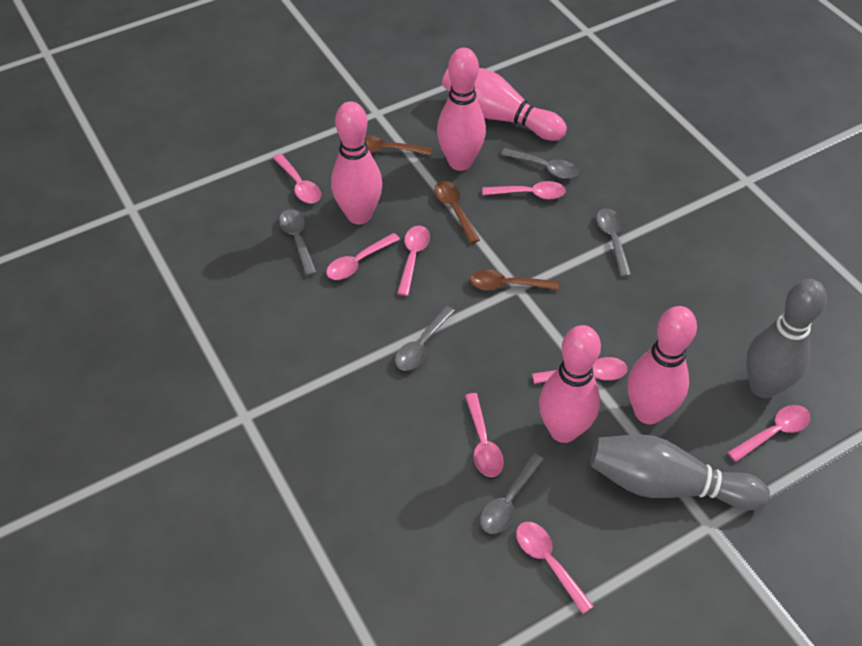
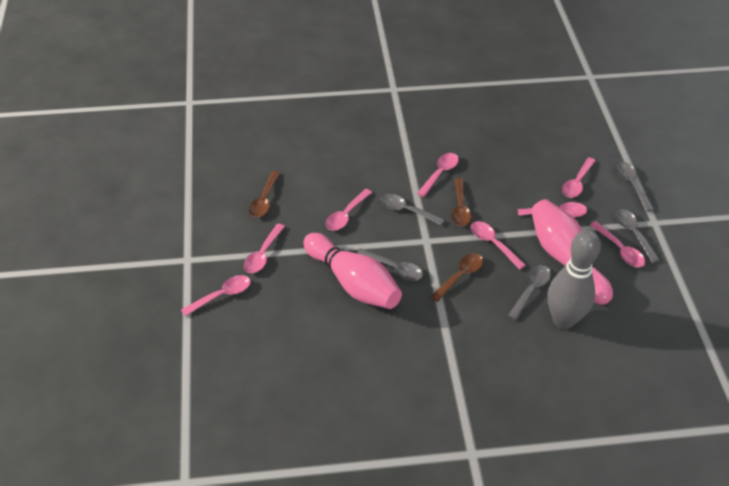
grey bowling pin: [590,434,770,510] [746,279,827,398] = 2 -> [548,230,601,329] = 1
pink bowling pin: [331,101,382,224] [437,48,486,171] [442,68,567,141] [539,325,601,443] [628,306,697,424] = 5 -> [303,233,402,309] [531,199,613,305] = 2

